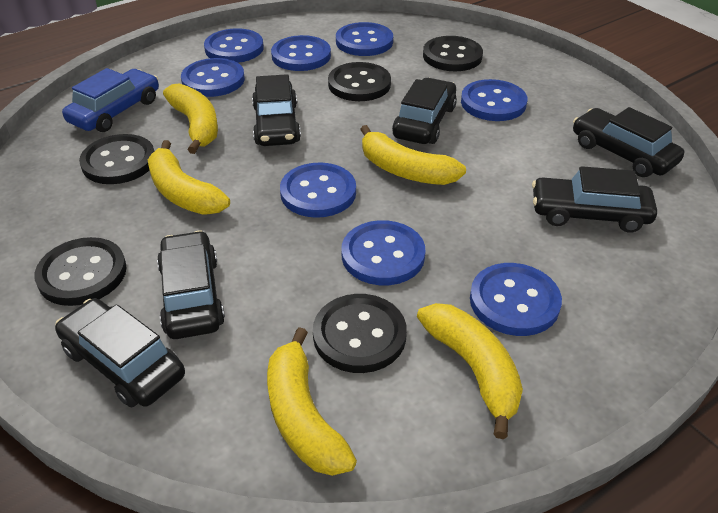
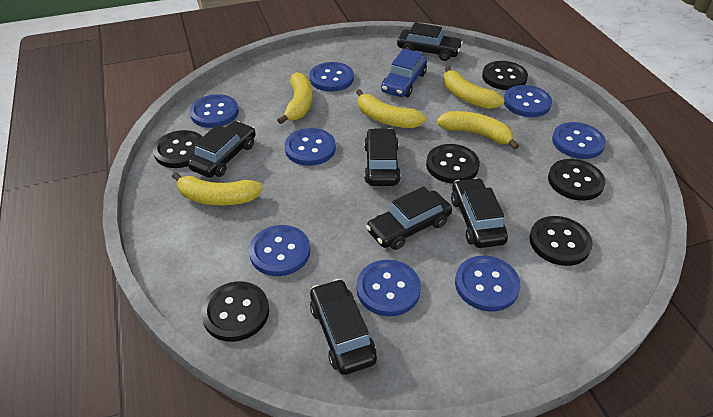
black button: [34,237,127,306] [79,134,154,184] [313,294,407,373] [328,62,391,101] [423,36,483,71] = 5 -> [153,130,202,168] [201,281,269,342] [426,144,480,184] [482,61,528,90] [529,216,593,266] [548,159,606,201] = 6

